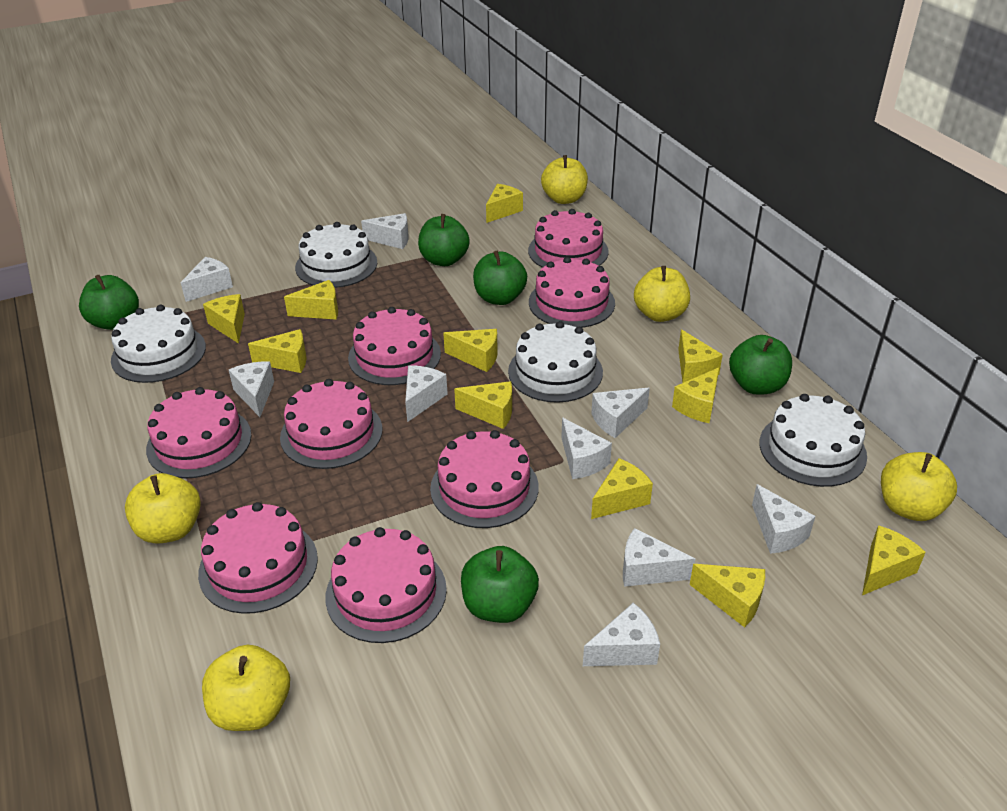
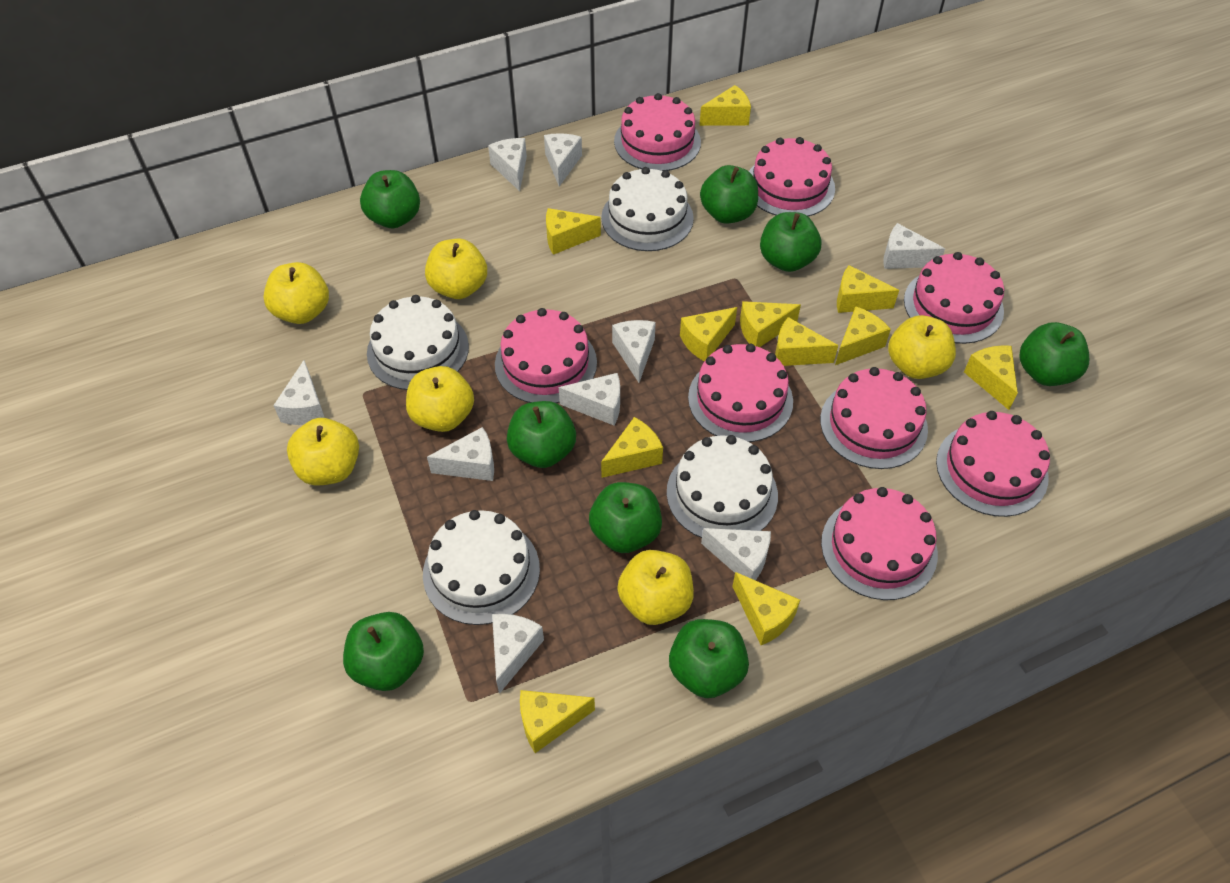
green apple: [79,275,139,330] [418,214,470,266] [461,546,539,623] [473,251,527,305] [729,335,792,394] = 5 -> [343,612,424,691] [360,170,420,228] [507,401,576,468] [589,482,662,553] [669,619,749,698] [700,165,758,224] [760,212,821,272] [1019,322,1089,386] = 8
yellow apple: [125,473,201,544] [202,645,290,731] [541,155,588,204] [634,266,690,322] [881,452,957,521] = 5 -> [263,262,329,324] [287,418,359,485] [406,366,474,432] [425,239,487,299] [617,550,694,625] [888,315,956,379] = 6

